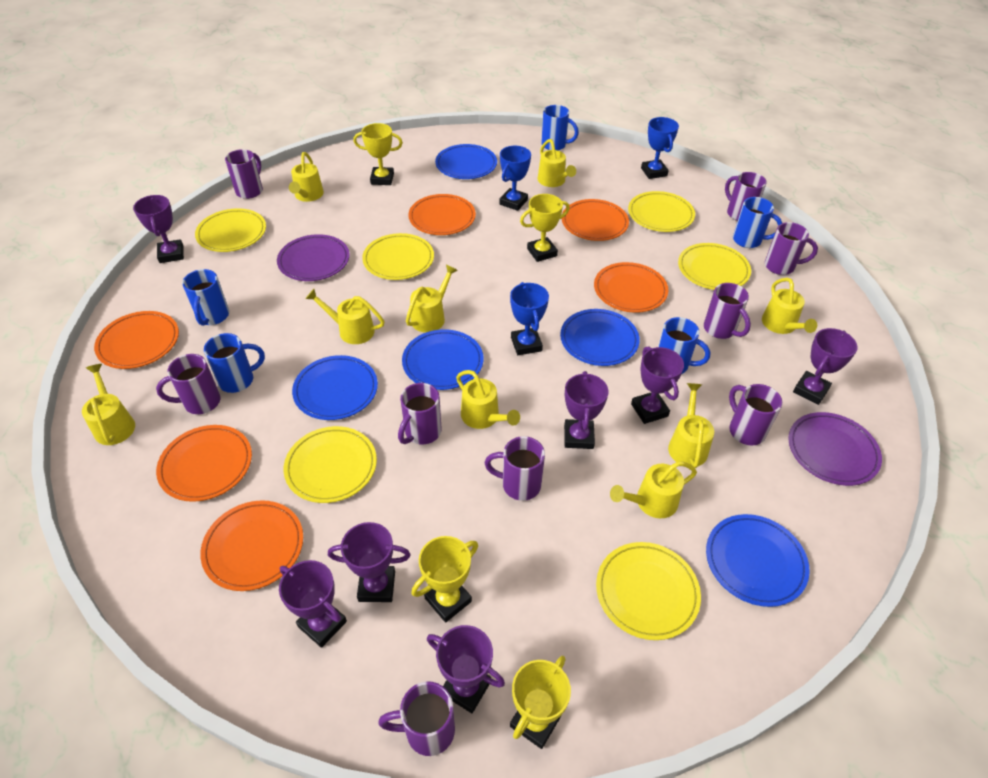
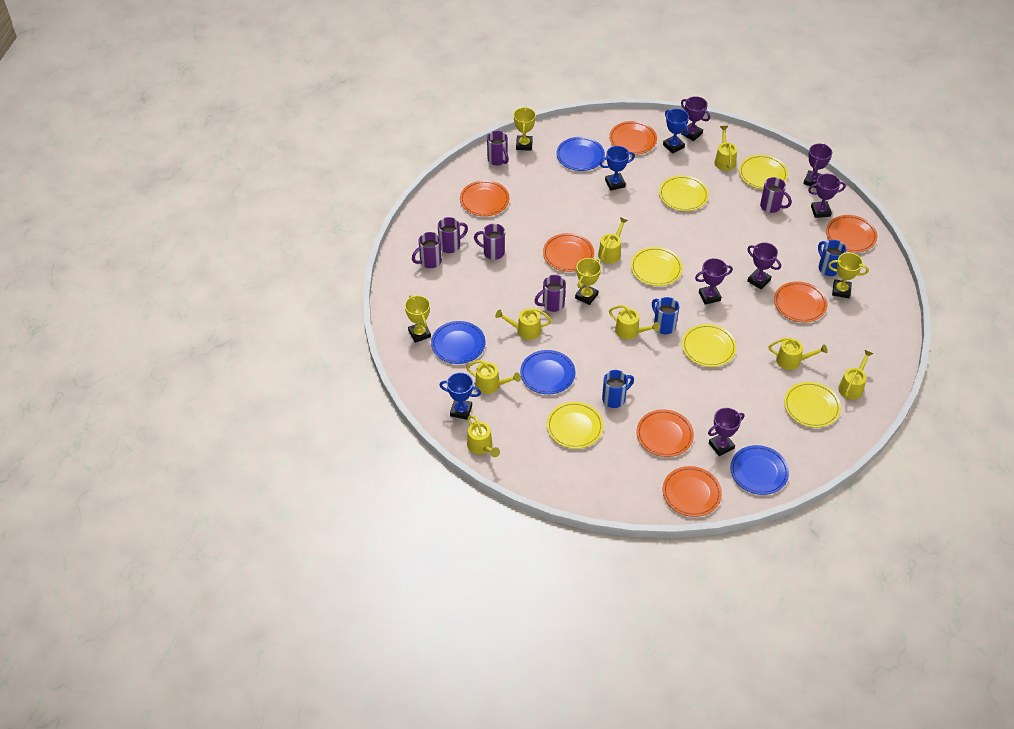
blue mug: [182,269,229,326] [204,333,265,393] [541,105,579,150] [658,317,710,374] [733,197,782,248] = 5 -> [602,370,634,408] [652,297,679,334] [818,240,847,276] = 3
blue plate: [292,355,378,420] [402,329,483,390] [435,144,497,179] [560,309,640,366] [706,514,810,607] = 5 -> [431,321,485,364] [520,350,575,394] [556,137,605,171] [730,445,789,495] = 4
orange plate: [94,311,179,369] [156,425,252,502] [200,500,303,591] [408,194,476,235] [562,199,629,241] [594,262,668,313] = 6 -> [460,180,510,216] [543,233,594,272] [609,121,657,154] [636,409,694,457] [663,466,722,517] [774,281,828,322] [826,215,877,253] = 7
purple mug: [156,354,221,414] [225,149,263,199] [378,681,455,756] [398,383,442,444] [485,436,545,501] [704,283,751,339] [725,172,767,221] [729,384,782,445] [765,222,818,275] = 9 -> [412,232,442,268] [438,217,468,253] [474,223,505,260] [487,131,509,165] [535,275,566,312] [760,177,792,213] = 6
purple plate: [277,234,350,281] [788,412,882,486] = 2 -> none = 0
purple trophy: [133,195,184,263] [279,560,347,648] [328,522,411,602] [427,625,505,713] [564,371,609,449] [631,346,684,424] [793,328,857,405] = 7 -> [681,96,710,141] [695,258,733,305] [708,408,744,456] [747,242,781,289] [803,144,832,188] [808,174,846,218] = 6
yellow watering can: [82,364,135,445] [289,152,324,202] [306,289,385,344] [406,265,458,333] [456,370,520,429] [538,139,576,187] [610,461,697,518] [668,383,714,468] [762,278,817,334] = 9 -> [466,360,521,394] [467,415,500,457] [495,308,552,340] [598,217,628,264] [609,305,660,339] [714,126,737,171] [768,337,828,370] [838,350,873,400] = 8

